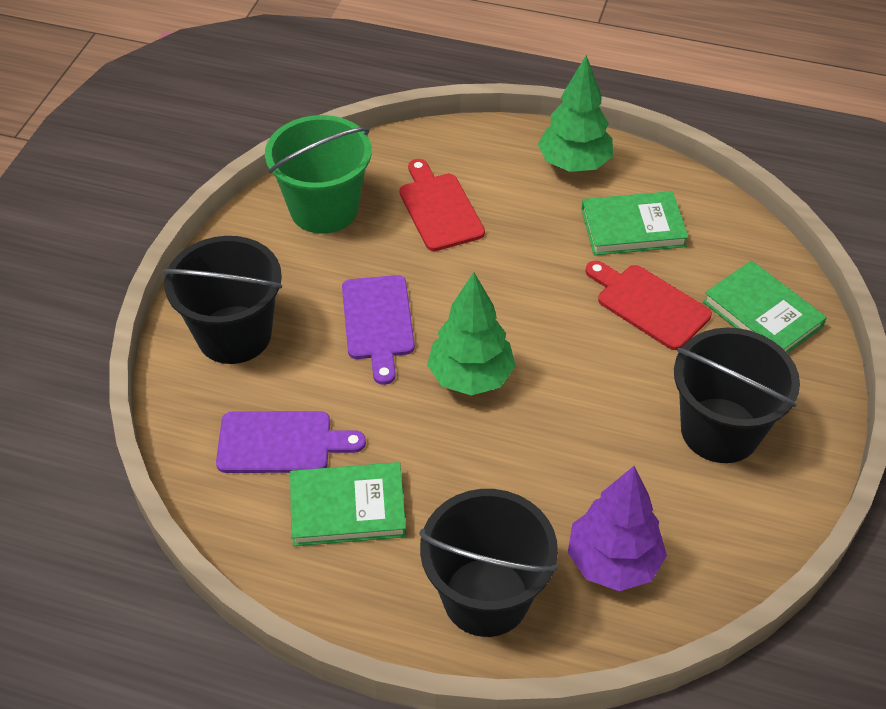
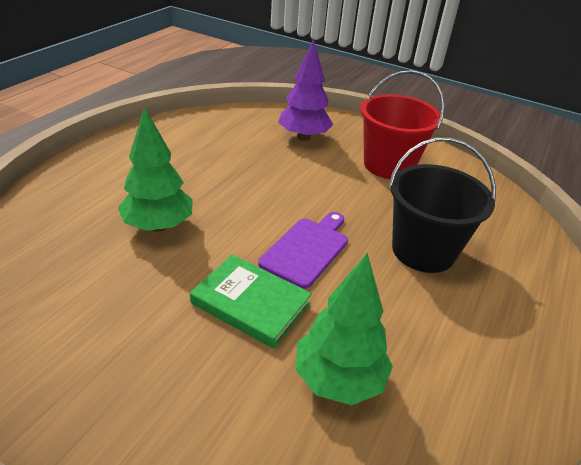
black bucket: [162,236,282,364] [419,489,558,637] [674,328,800,463] = 3 -> [389,137,496,273] = 1
green book: [290,462,406,546] [581,191,688,255] [703,260,827,354] = 3 -> [190,255,312,349] = 1
green bucket: [265,115,372,234] = 1 -> none = 0
purple cutting board: [216,411,366,473] [342,275,415,385] = 2 -> [258,212,348,289] = 1
red bucket: none = 0 -> [360,70,445,179] = 1
red cutting board: [400,159,485,251] [585,261,712,350] = 2 -> none = 0

